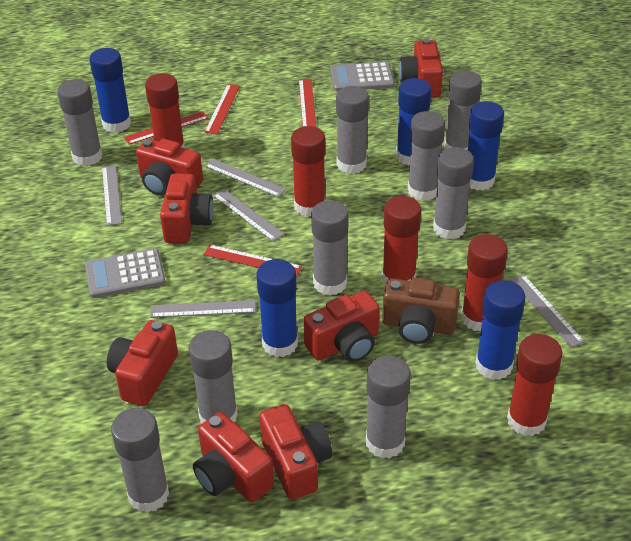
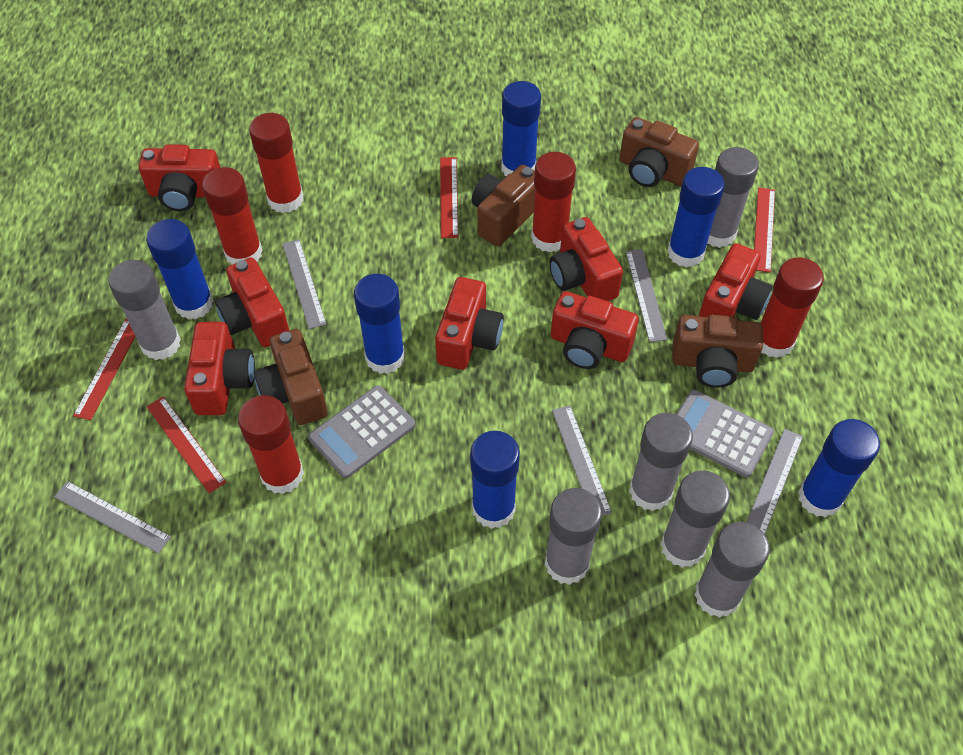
blue glue stick: [89,48,131,133] [256,259,298,357] [396,78,431,166] [468,101,504,191] [476,280,526,380] = 5 -> [146,219,214,319] [354,274,405,374] [470,431,520,529] [501,81,541,176] [667,167,725,267] [798,419,880,517] = 6
brown camera: [382,277,460,344] = 1 -> [254,329,328,425] [472,165,535,246] [620,117,699,187] [672,315,763,388] = 4
grey glue stick: [57,79,103,166] [111,408,169,513] [189,330,238,424] [311,200,349,296] [336,86,369,174] [366,356,411,459] [408,111,445,201] [433,147,474,239] [444,70,482,150] = 9 -> [108,260,181,360] [545,488,602,585] [629,413,693,511] [660,470,730,568] [695,522,770,618] [707,147,759,248] = 6

